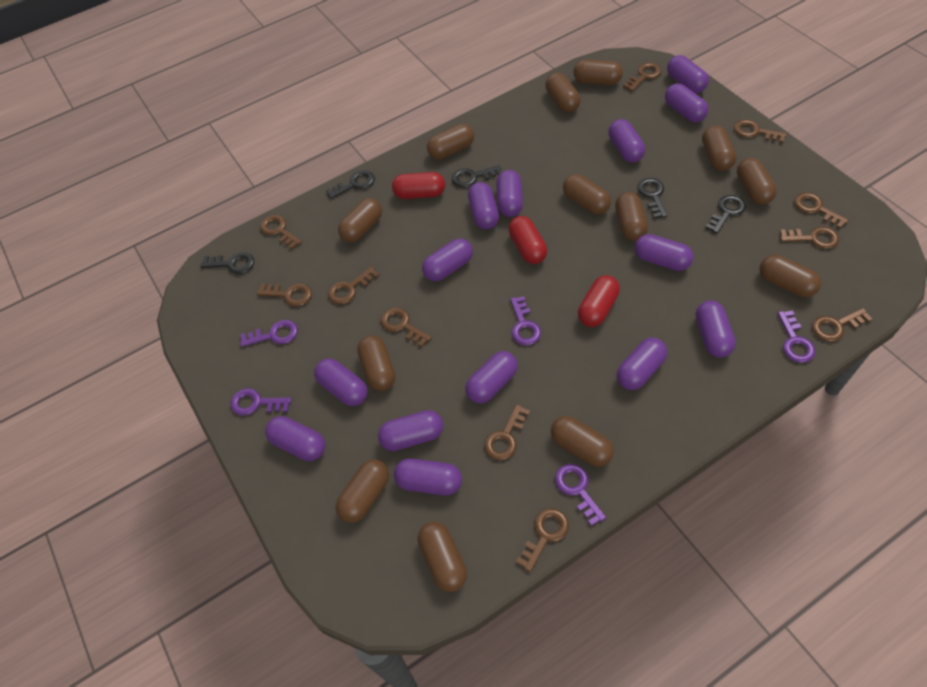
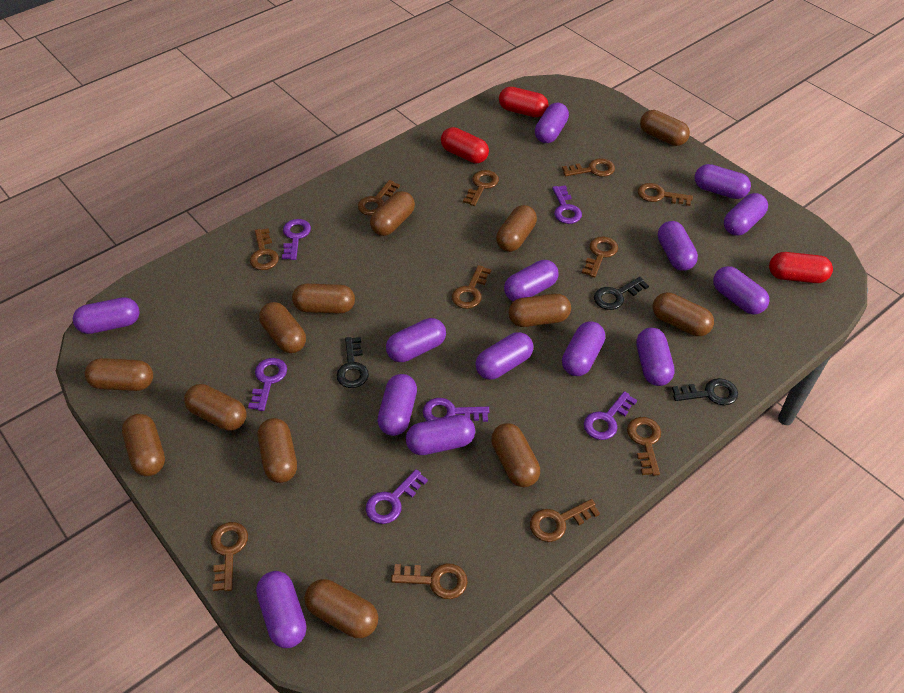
black key: [201,252,254,274] [326,170,375,199] [452,165,502,188] [637,178,667,218] [705,195,746,234] = 5 -> [336,337,369,388] [594,277,649,310] [672,378,738,405] = 3
purple key: [231,388,291,416] [240,320,298,347] [510,296,541,346] [555,464,606,526] [777,311,816,363] = 5 -> [248,358,287,411] [282,219,311,260] [366,469,428,524] [423,398,489,422] [552,185,582,224] [584,391,637,440] = 6

